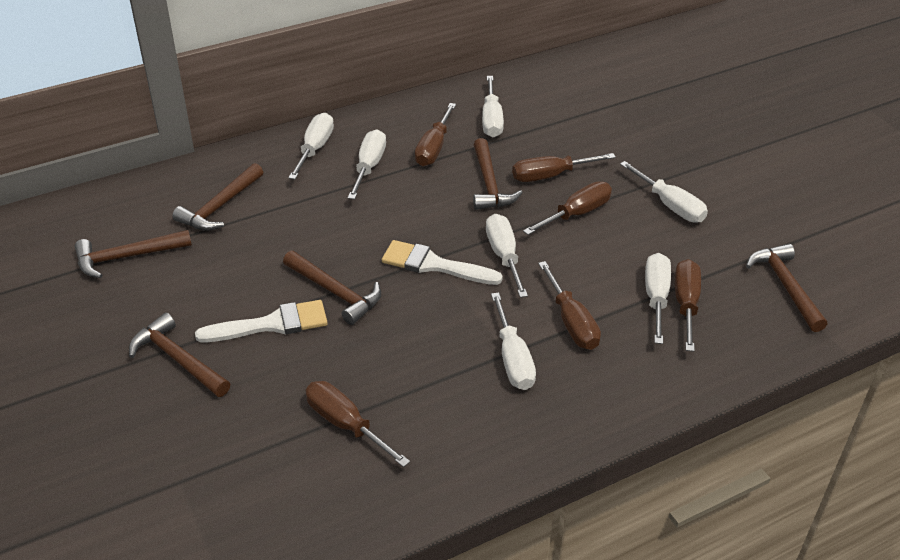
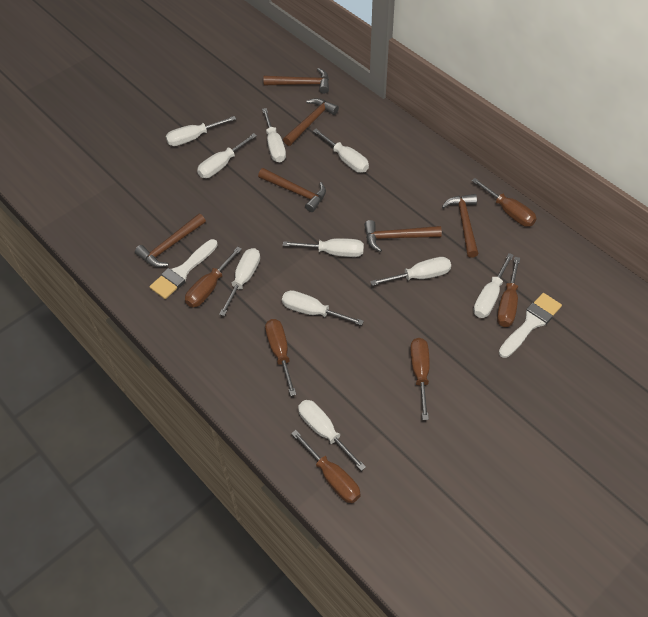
white screwdriver: [288,113,334,180] [348,129,386,199] [482,76,504,137] [486,214,528,298] [491,293,536,390] [620,161,708,223] [645,253,671,344] = 7 -> [166,116,236,146] [197,133,257,178] [219,248,260,316] [262,108,286,163] [282,290,364,326] [283,238,364,257] [298,400,366,471] [313,129,369,173] [370,257,451,286] [473,253,514,318] = 10

